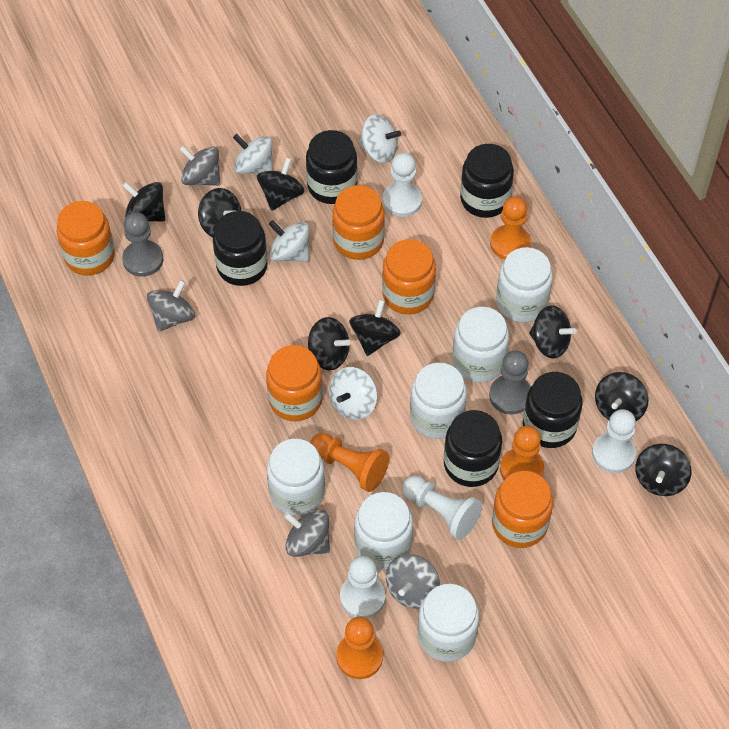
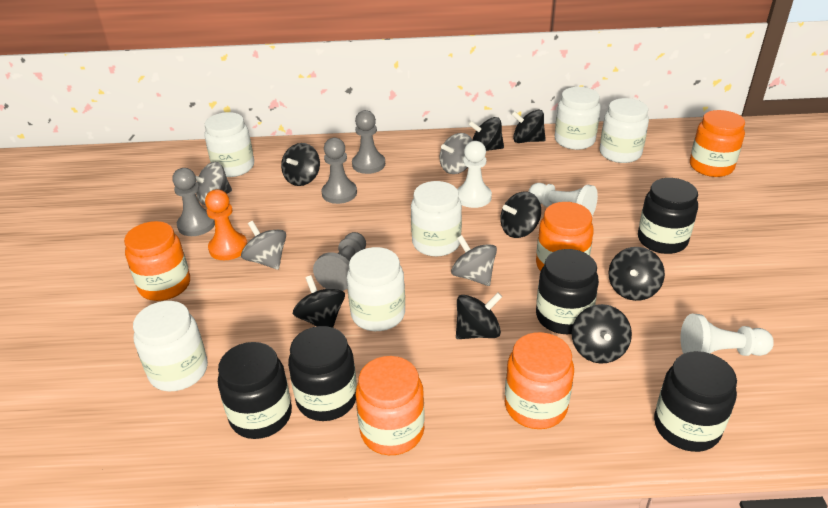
grey pawn: [122,212,164,277] [489,350,531,414] = 2 -> [172,168,215,236] [313,232,366,291] [322,138,357,204] [352,110,385,174] = 4
orange pawn: [310,433,389,492] [336,617,383,679] [490,196,531,260] [500,425,544,480] = 4 -> [205,189,247,260] = 1
white pawn: [340,556,386,618] [383,153,422,217] [402,475,482,540] [592,409,636,473] = 4 -> [457,141,492,208] [528,183,598,216] [680,314,774,356] = 3
white spinning top: [233,134,273,174] [269,220,309,262] [329,367,377,420] [359,114,401,163] = 4 -> none = 0

